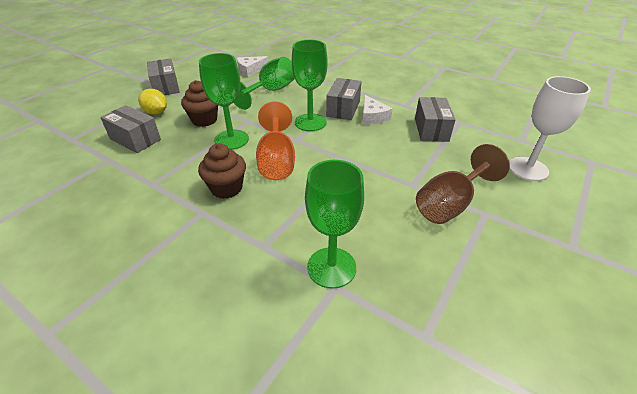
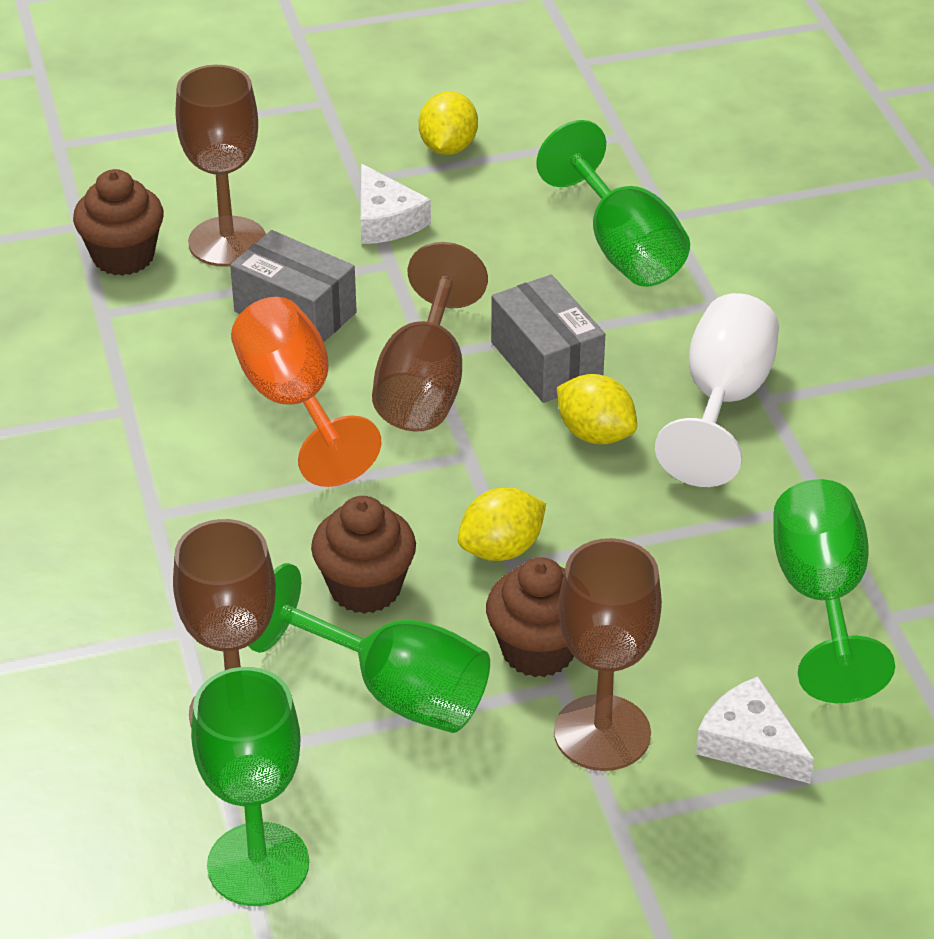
brown cupcake: [181,80,218,127] [198,143,246,199] = 2 -> [73,169,164,276] [311,496,416,614] [486,557,574,677] = 3
brown goblet: [416,144,510,224] = 1 -> [173,519,276,727] [175,65,266,267] [372,242,488,432] [554,538,662,771] = 4
grey box: [100,105,161,153] [147,59,180,95] [326,78,361,120] [415,97,456,142] = 4 -> [230,230,357,343] [491,275,605,403] = 2
yellow lemon: [138,89,167,114] = 1 -> [419,91,478,155] [458,487,546,561] [557,374,637,444] = 3

